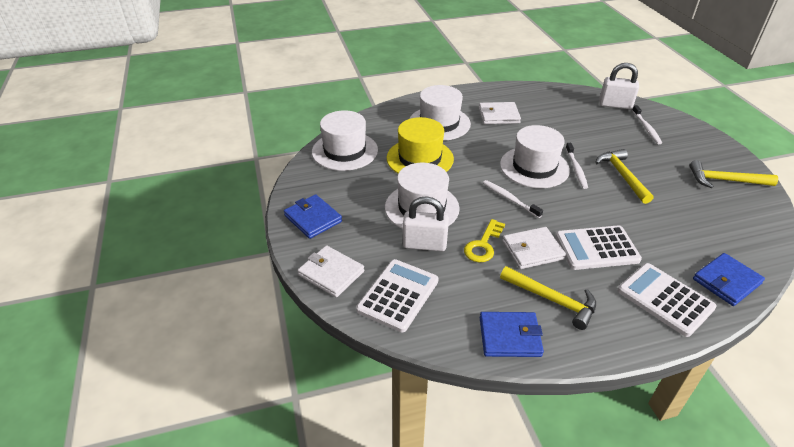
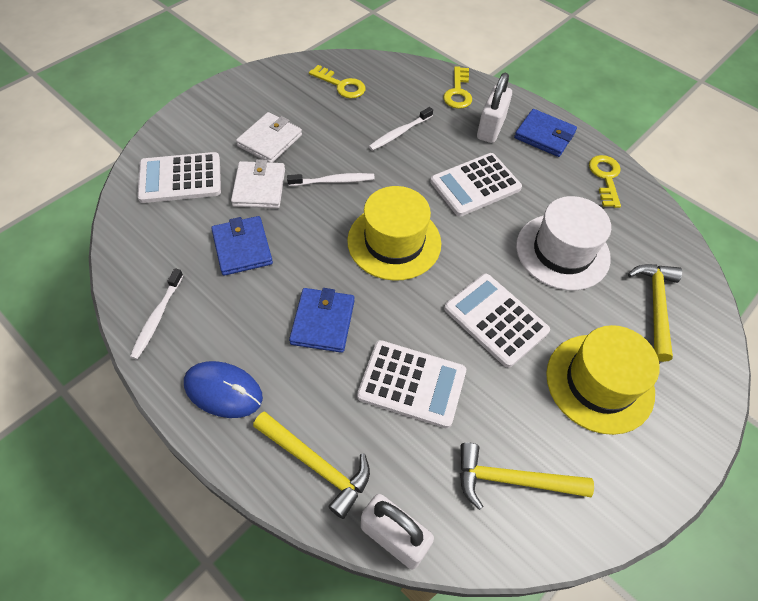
blue mouse: none = 0 -> [184,361,263,418] = 1
white calculator: [356,259,439,332] [555,225,642,270] [618,263,717,337] = 3 -> [137,152,221,203] [357,340,466,428] [430,153,522,217] [444,274,550,368] = 4
white hat: [312,110,378,171] [385,163,460,229] [410,85,471,141] [500,125,570,188] = 4 -> [516,196,611,291] = 1
white wallet: [298,245,364,297] [479,102,521,124] [502,227,566,269] = 3 -> [231,159,285,208] [236,112,302,163] = 2
yellow hat: [387,117,454,174] = 1 -> [347,186,441,281] [546,325,660,435] = 2
yellow key: [464,219,505,262] = 1 -> [309,65,365,98] [443,66,472,109] [589,155,621,208] = 3

